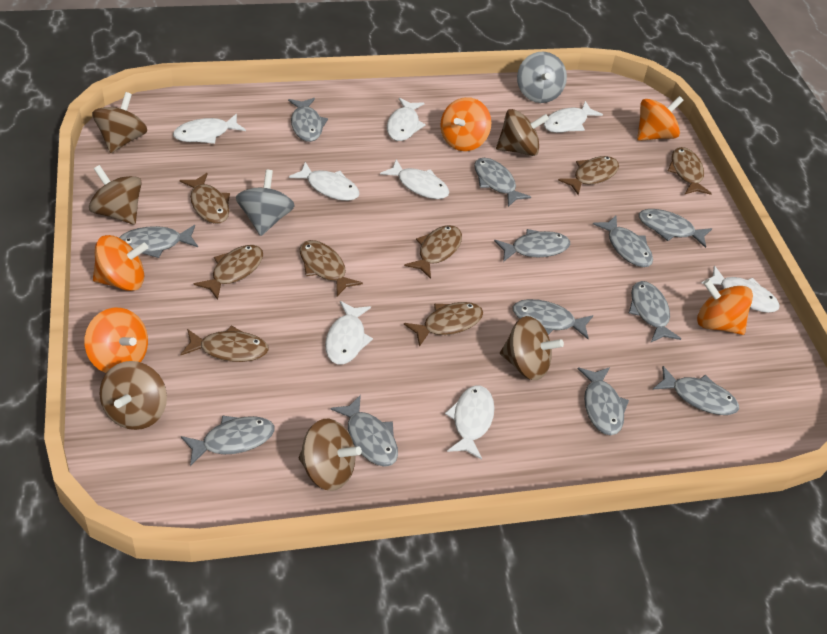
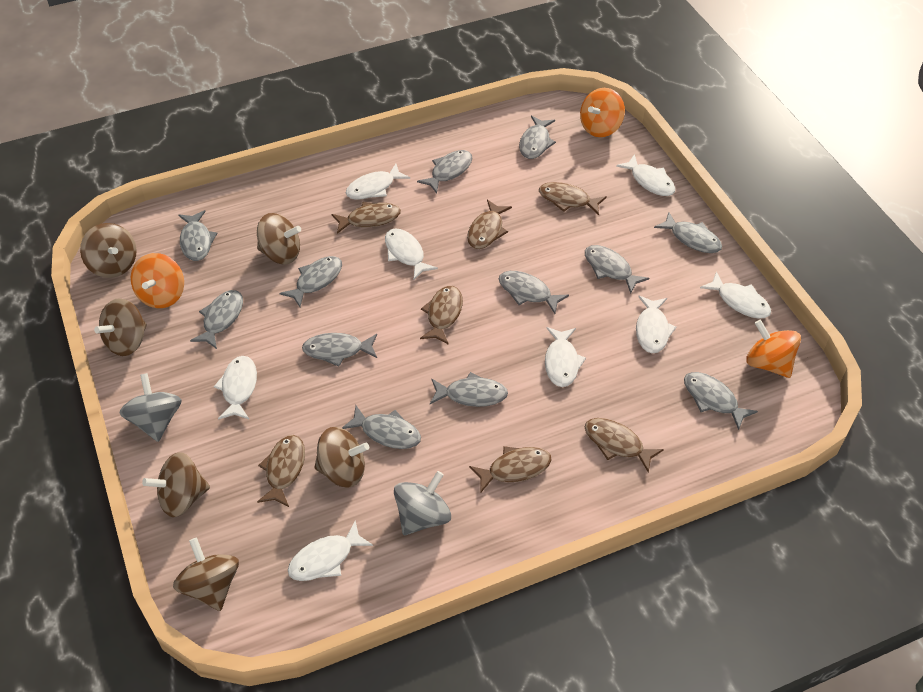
brown fish: [180,173,230,224] [180,325,269,362] [194,245,263,300] [300,240,363,296] [404,225,462,279] [404,302,483,347] [558,156,619,195] [668,147,712,195] = 8 -> [257,435,305,507] [332,202,401,234] [420,286,463,345] [467,200,512,249] [469,446,552,494] [539,182,607,215] [585,418,664,473] = 7
orange spinning top: [84,308,148,373] [93,235,148,291] [440,97,491,151] [637,96,684,141] [697,279,753,335] = 5 -> [131,253,184,308] [580,88,625,137] [746,320,801,378] = 3

